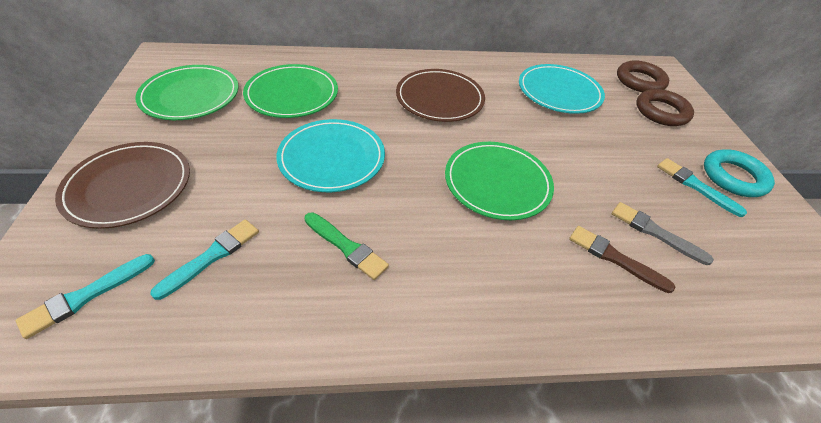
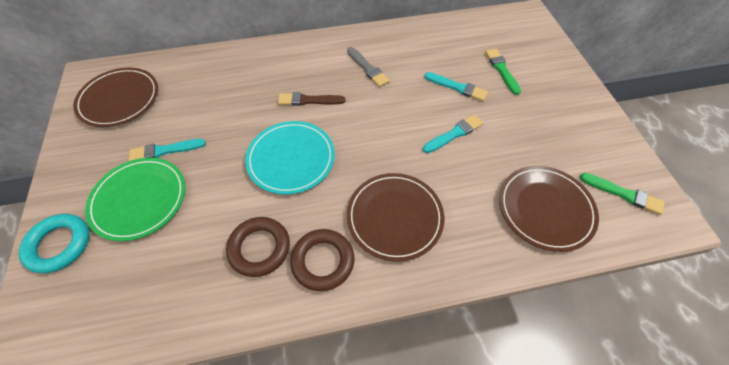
brown plate: [55,142,190,229] [396,69,485,122] = 2 -> [73,68,158,127] [347,173,444,262] [499,166,599,252] = 3
green brush: [304,212,389,280] = 1 -> [485,49,521,95] [580,173,665,215] = 2
green plate: [135,65,239,120] [243,64,338,118] [445,142,554,220] = 3 -> [85,158,186,241] = 1
turquoise plate: [276,119,385,192] [519,64,605,114] = 2 -> [245,121,335,195] = 1

